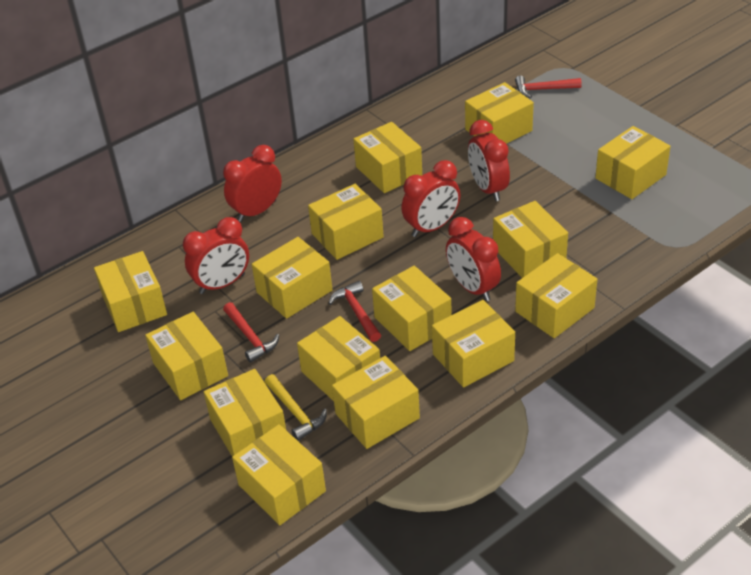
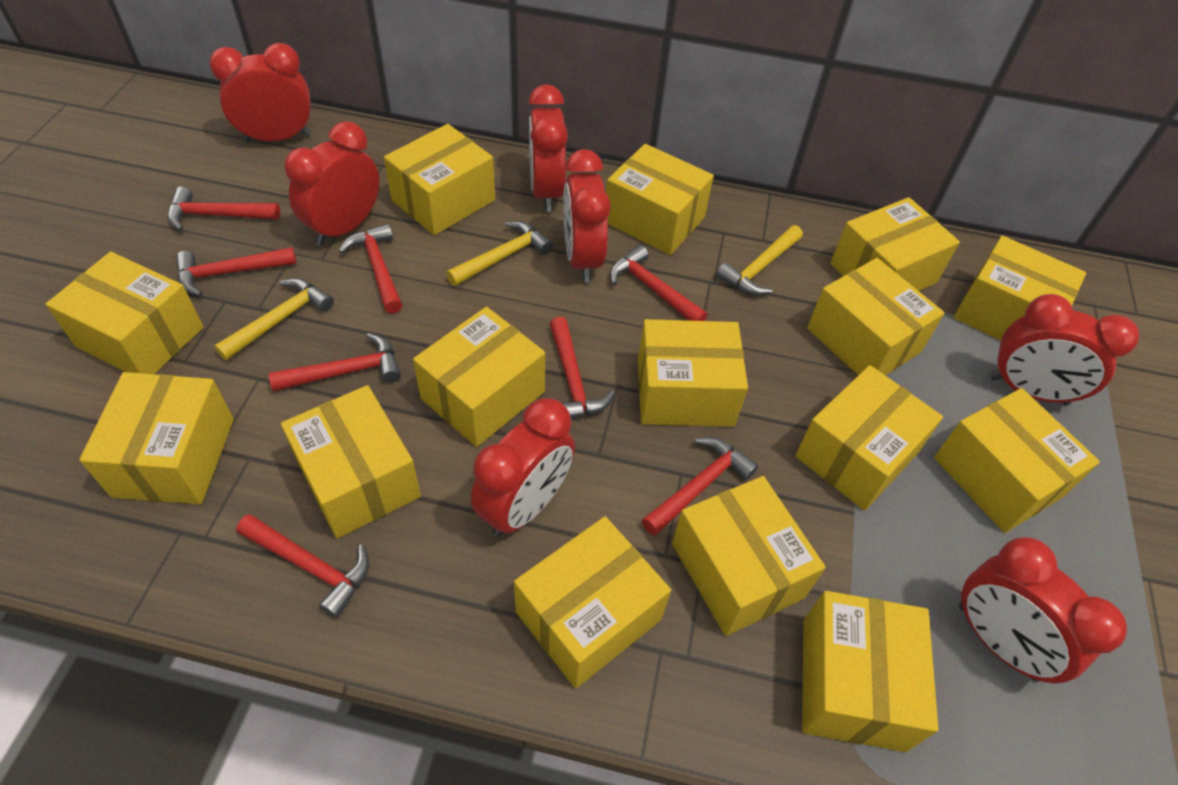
red clock: [183,217,249,294] [223,145,282,222] [401,160,461,237] [446,217,501,301] [468,120,510,201] = 5 -> [209,43,311,142] [284,121,379,246] [471,398,575,537] [528,84,568,212] [563,149,611,282] [959,537,1127,683] [990,294,1139,405] = 7
red hammer: [223,302,279,363] [328,281,381,342] [515,76,582,99] = 3 -> [168,187,280,231] [176,247,296,296] [236,514,369,618] [269,333,401,392] [339,224,403,313] [550,317,615,419] [610,245,707,321] [642,437,758,536] = 8
yellow hammer: [265,374,327,441] = 1 -> [214,278,334,361] [446,221,553,286] [716,225,803,295] = 3

